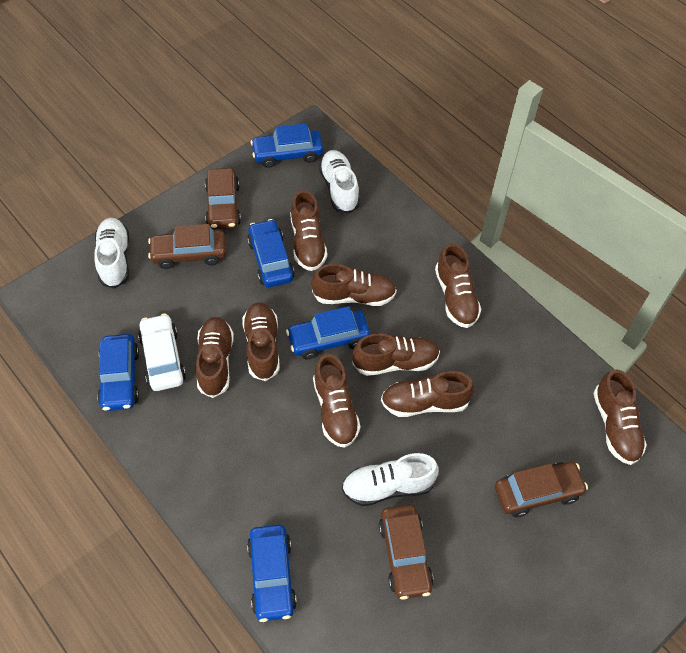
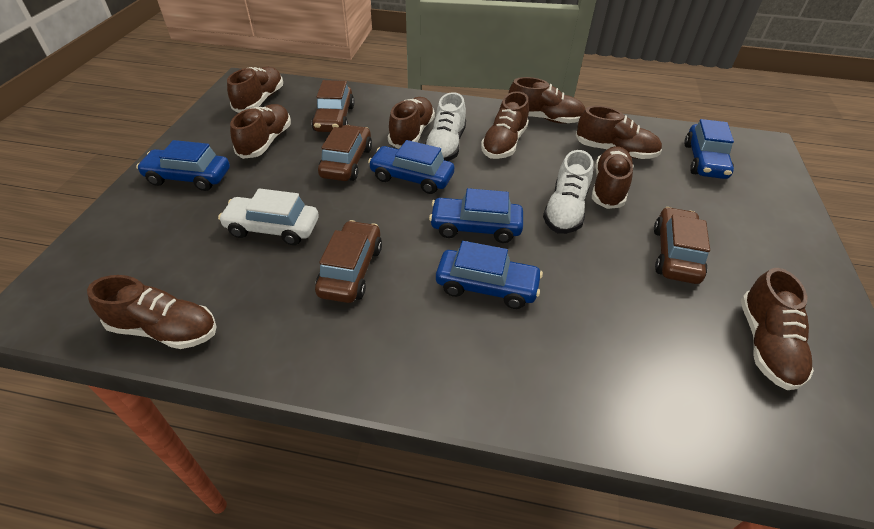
white shoe: [94,218,129,289] [319,150,360,214] [342,453,439,506] = 3 -> [425,92,466,161] [543,150,593,234] = 2

